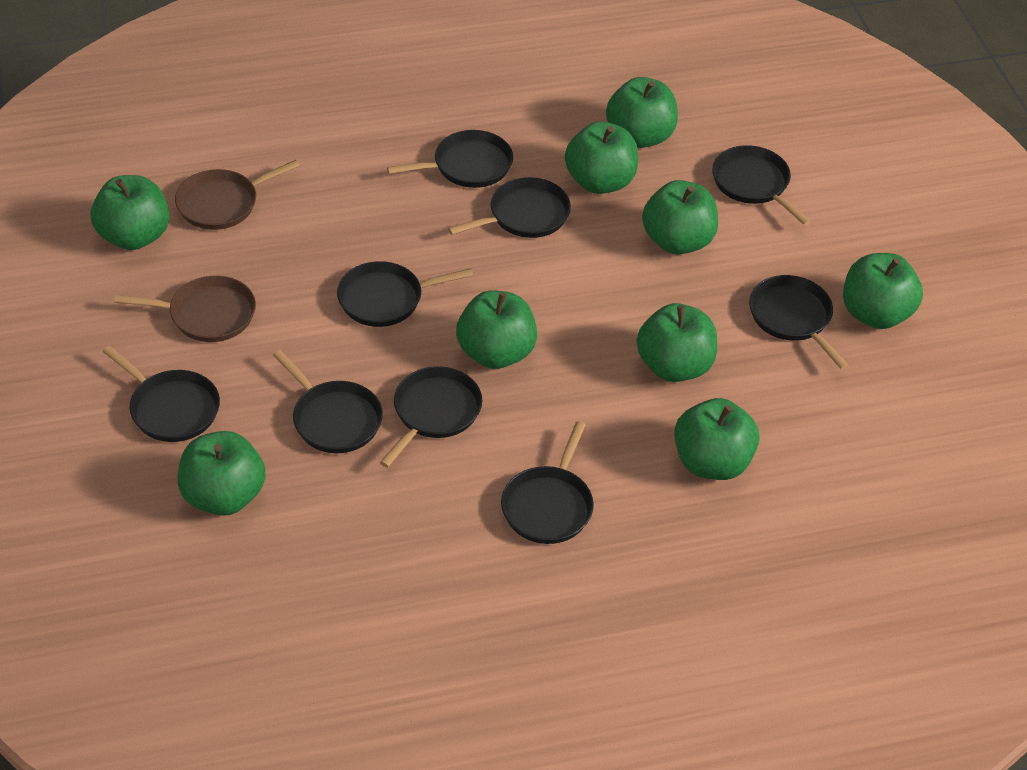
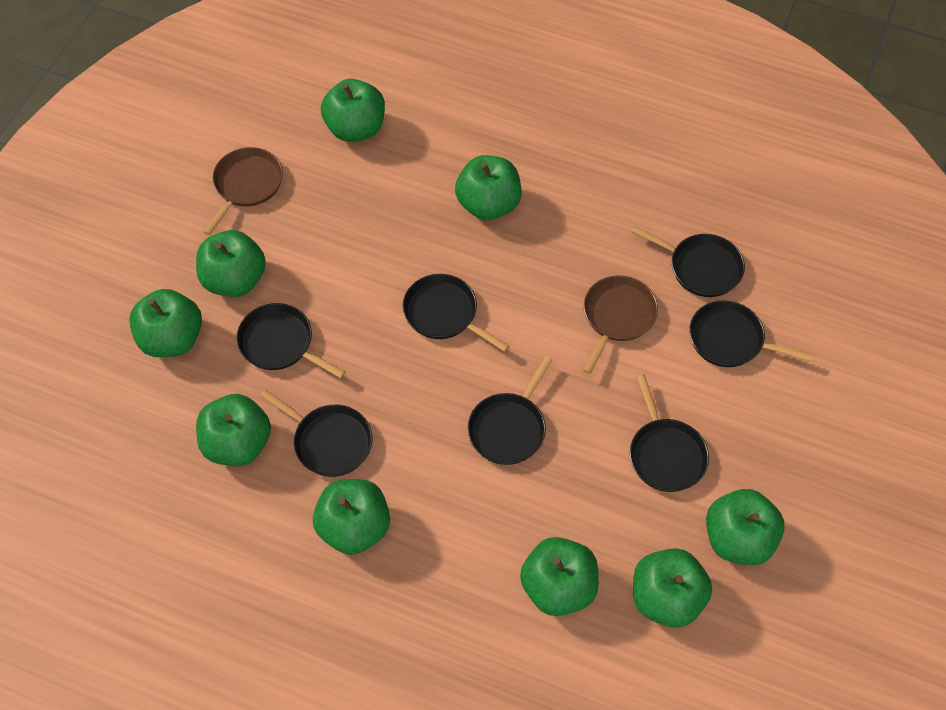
black pan: [103,346,220,442] [273,350,383,453] [337,261,473,327] [380,366,482,467] [387,130,513,188] [448,177,571,238] [501,422,594,544] [712,145,811,225] [749,275,849,370] = 9 -> [236,303,346,378] [260,389,372,477] [403,274,509,352] [467,356,552,465] [630,374,709,492] [632,226,745,297] [689,300,813,367] = 7

